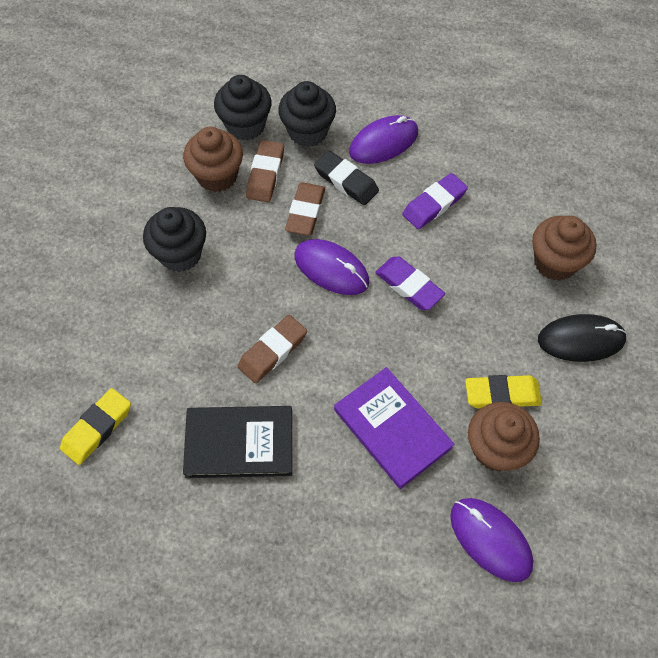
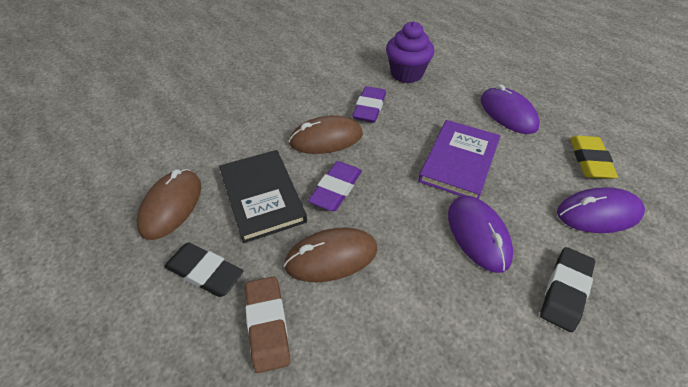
black cupcake: [143,207,206,272] [214,75,272,140] [278,81,336,147] = 3 -> none = 0
black eraser: [314,151,379,205] = 1 -> [164,242,244,297] [540,247,595,332] = 2
black mouse: [538,314,627,362] = 1 -> none = 0
brown cupcake: [183,127,243,192] [468,402,540,472] [532,216,596,281] = 3 -> none = 0
brown eraser: [238,315,307,383] [246,140,284,202] [285,183,325,236] = 3 -> [245,276,290,373] = 1
brown mouse: none = 0 -> [137,169,201,240] [284,227,377,282] [289,116,363,154] = 3
purple cupcake: none = 0 -> [386,21,434,83] = 1
yellow eraser: [60,388,131,465] [465,375,542,409] = 2 -> [570,136,618,179] = 1

